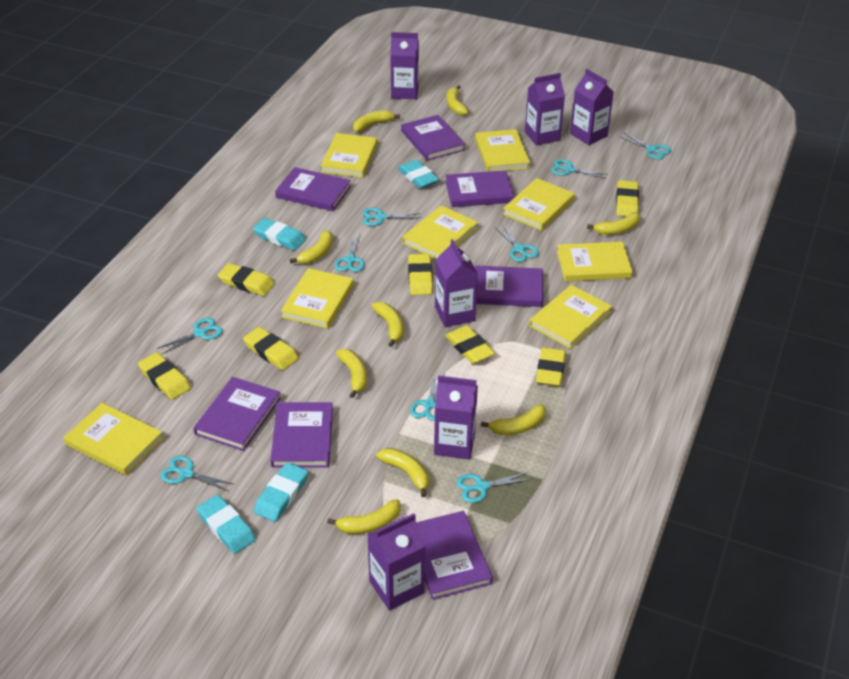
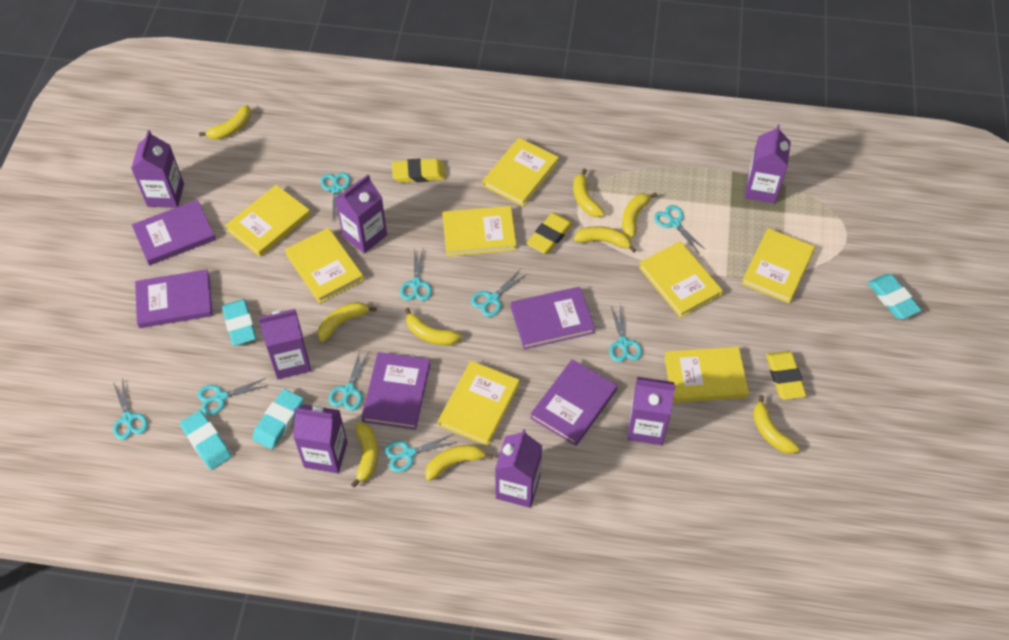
purple book: [193,377,281,451] [270,402,333,468] [275,167,351,211] [401,115,465,161] [416,511,493,600] [445,170,514,207] [475,265,543,307] = 7 -> [132,200,216,265] [135,269,213,328] [361,352,431,430] [511,287,595,349] [530,359,617,446] = 5
purple carton: [367,513,426,610] [390,32,419,99] [434,375,478,460] [435,239,478,327] [525,73,565,146] [570,69,614,145] = 6 -> [131,130,184,208] [259,309,311,379] [293,404,347,473] [336,174,387,254] [495,429,542,508] [627,377,676,445] [744,124,791,204] = 7
yellow eraser: [138,352,191,400] [218,263,275,296] [243,327,299,370] [408,254,433,295] [445,325,495,364] [536,347,566,386] [616,180,639,216] = 7 -> [392,158,445,183] [526,213,573,254] [766,351,806,400] = 3

